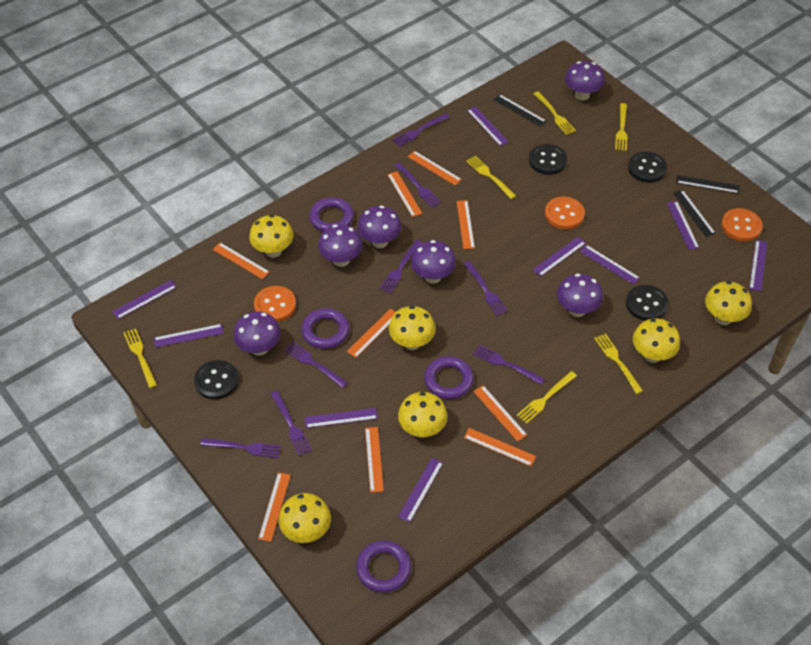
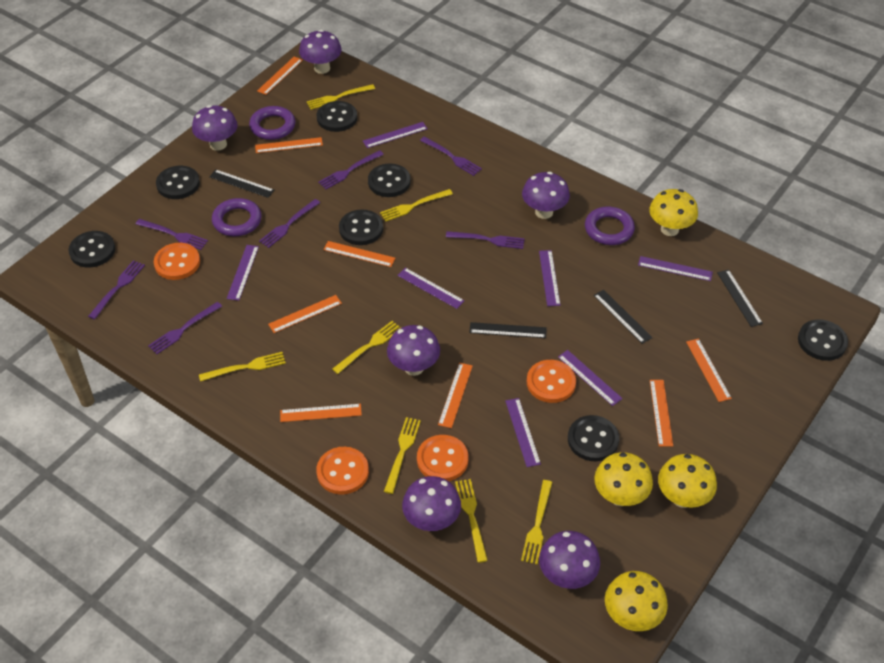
black button: [194,360,239,400] [529,144,567,175] [626,285,669,321] [628,152,667,183] = 4 -> [69,231,115,267] [156,166,200,199] [317,101,357,132] [339,209,383,245] [368,164,411,197] [568,415,619,461] [798,319,848,361] = 7
black ruler: [494,94,546,127] [673,190,716,237] [676,175,740,194] = 3 -> [209,169,274,198] [469,322,547,338] [593,290,652,344] [717,270,763,327] = 4
orange button: [254,286,296,322] [545,197,585,229] [721,208,763,242] = 3 -> [154,243,200,280] [316,447,369,495] [417,435,468,481] [527,360,576,403] = 4
orange ruler: [213,243,270,279] [258,472,291,542] [347,308,396,358] [365,427,384,493] [387,171,422,217] [408,151,462,185] [457,200,475,249] [464,428,536,466] [473,385,527,442] = 9 -> [255,137,323,153] [257,57,303,95] [268,295,342,333] [280,404,362,422] [323,241,395,267] [438,363,473,428] [650,380,673,447] [686,339,732,402] = 8
purple fork: [200,438,282,458] [271,391,312,456] [284,342,348,388] [379,240,422,293] [392,113,450,147] [394,162,441,208] [464,261,508,316] [473,344,545,385] = 8 -> [88,260,145,320] [136,219,208,250] [148,302,222,354] [259,199,320,248] [318,150,384,189] [420,136,482,176] [446,231,525,249] = 7
purple ring: [301,308,349,349] [309,197,354,232] [356,540,411,593] [424,356,474,399] = 4 -> [212,198,262,236] [249,106,295,140] [585,207,635,245] = 3
purple ruler: [112,280,177,319] [154,324,224,348] [305,408,378,428] [398,458,443,523] [467,106,509,146] [533,237,586,277] [580,245,640,285] [667,201,699,250] [749,240,768,292] = 9 -> [226,245,259,301] [363,122,428,148] [397,268,465,309] [505,398,541,467] [539,250,560,306] [558,350,623,406] [638,256,713,281] = 7
yellow fork: [124,328,157,388] [466,156,516,199] [517,371,577,424] [534,91,576,135] [594,333,643,394] [615,103,628,151] = 6 -> [199,352,286,382] [307,84,375,110] [332,321,401,374] [380,189,453,221] [384,417,421,494] [455,479,488,563] [521,480,552,564] = 7
yellow mushroom: [249,215,294,258] [278,493,331,543] [389,306,435,350] [398,392,447,438] [633,318,680,363] [705,281,752,325] = 6 -> [594,452,653,506] [605,571,668,631] [649,189,698,236] [658,454,717,508] = 4

